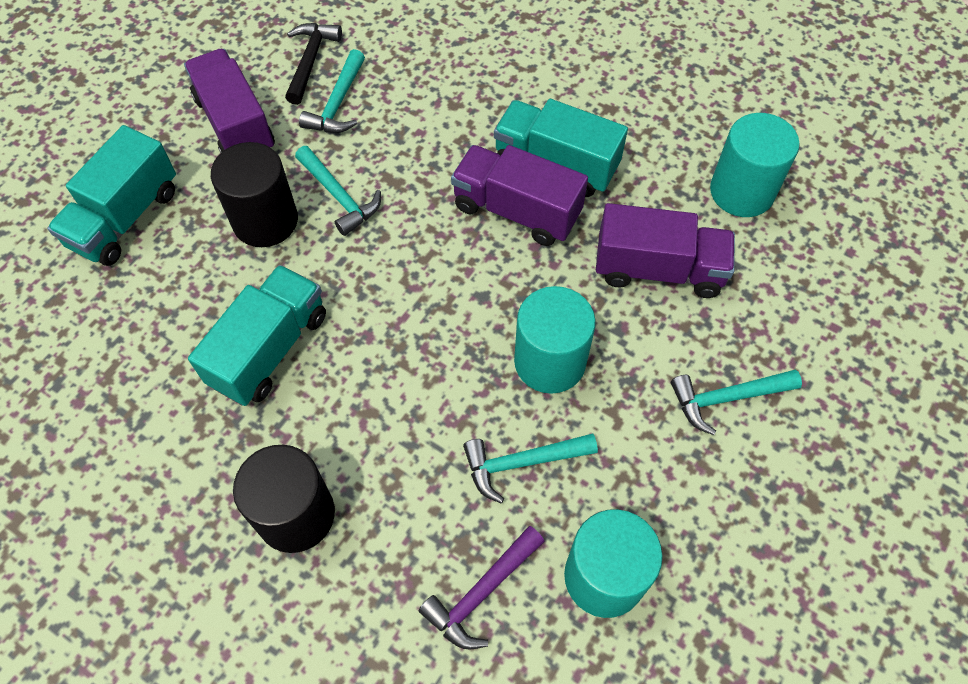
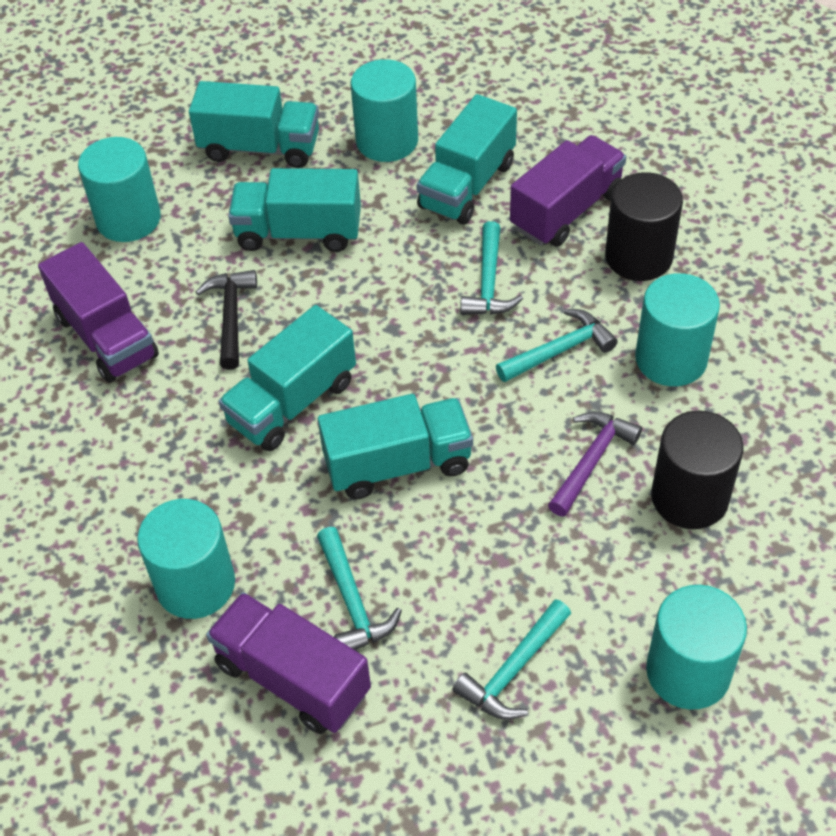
turquoise cylinder: [514,286,596,394] [564,509,663,618] [710,113,800,217] = 3 -> [78,137,161,242] [137,499,235,619] [351,59,418,162] [635,273,720,386] [646,585,747,710] = 5
turquoise truck: [47,125,176,266] [188,265,326,406] [494,99,628,197] = 3 -> [189,81,319,168] [219,305,356,451] [228,168,361,252] [318,394,473,499] [417,94,517,225] = 5

